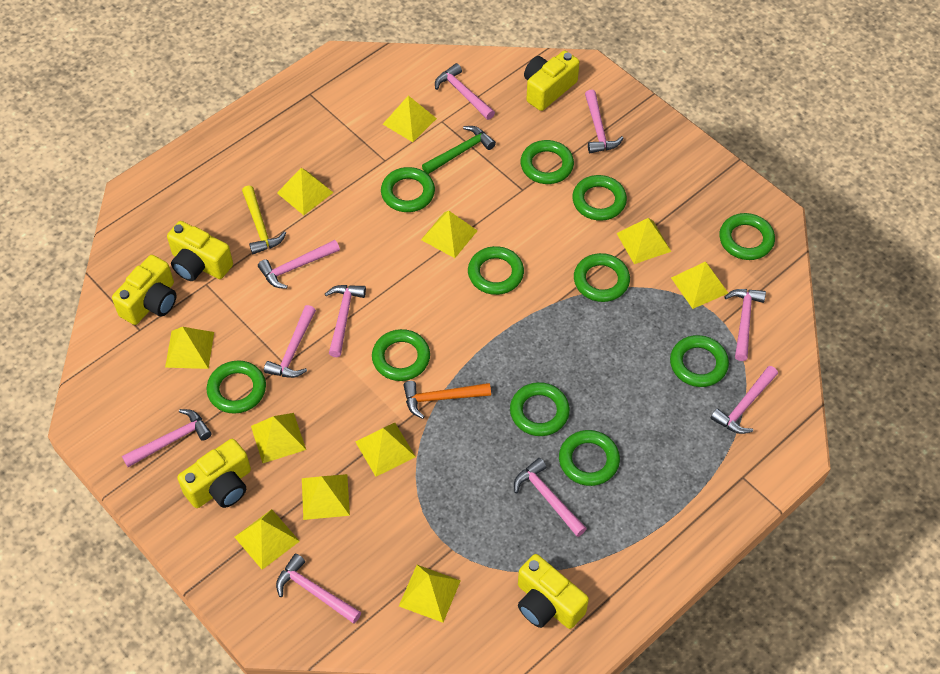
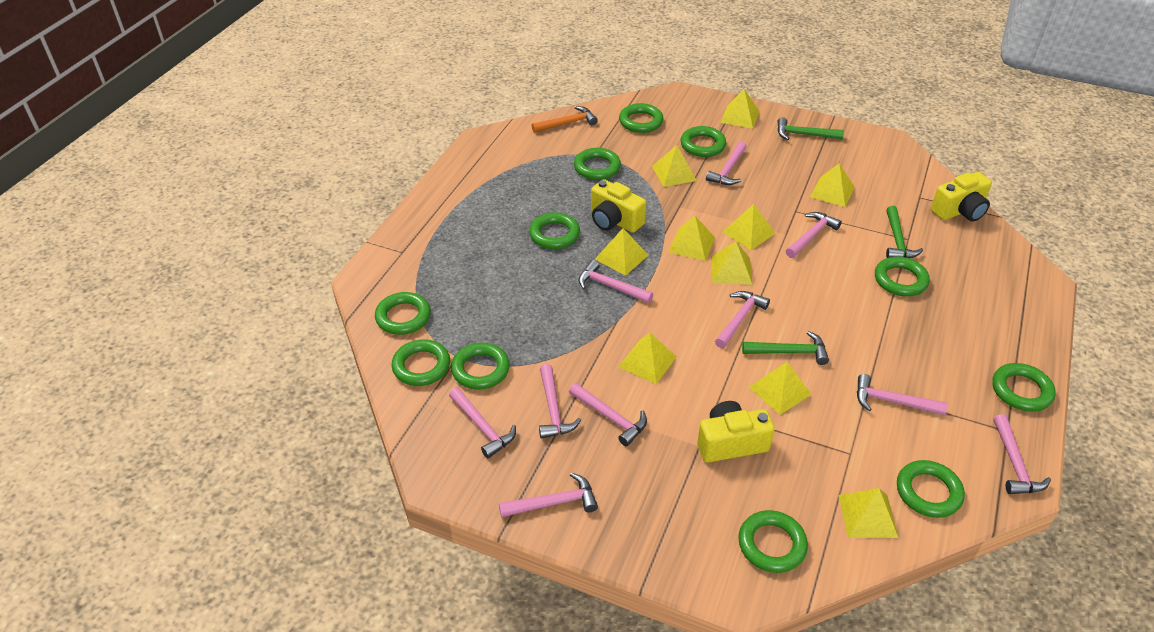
green hammer: [422,126,496,174] = 1 -> [742,331,829,365] [778,117,844,140] [886,206,923,258] = 3
yellow camera: [112,255,176,325] [167,221,233,281] [177,439,251,508] [518,554,589,629] [524,51,580,111] = 5 -> [591,179,646,233] [697,401,775,463] [931,172,992,222] = 3
yellow hammer: [242,185,286,254] = 1 -> none = 0
yellow pyramid: [165,327,214,369] [235,509,300,570] [251,413,306,463] [277,168,334,215] [302,474,350,520] [355,423,416,477] [383,96,437,142] [399,565,461,623] [421,211,478,258] [617,218,671,264] [671,261,728,309] = 11 -> [595,228,648,276] [619,333,677,384] [652,145,697,187] [668,216,715,261] [711,241,753,285] [721,89,759,129] [723,204,776,250] [749,362,812,415] [810,163,855,207] [839,488,898,538] = 10

